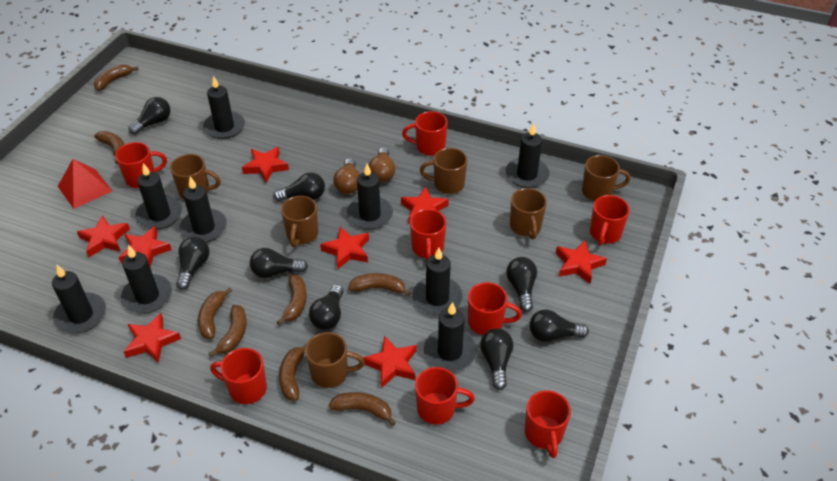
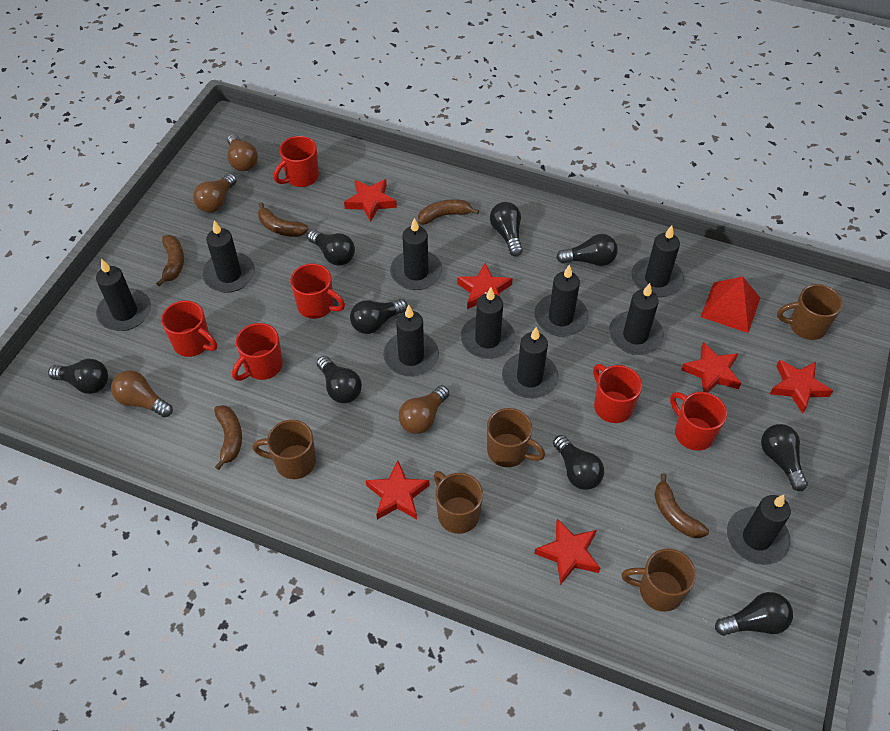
black candle: [52,265,106,333] [121,245,172,314] [135,163,182,230] [179,177,227,243] [203,75,245,139] [347,164,393,230] [412,247,463,316] [424,302,477,371] [506,123,550,188] = 9 -> [96,259,151,331] [202,221,255,293] [383,305,439,377] [390,218,442,290] [461,287,515,359] [502,327,558,399] [534,264,589,337] [609,283,664,355] [631,225,684,297] [727,495,791,565] = 10
black light bulb: [128,97,171,135] [176,237,209,290] [250,248,308,278] [273,172,325,201] [309,284,344,330] [480,329,513,390] [506,257,537,312] [529,309,589,342] = 8 -> [48,359,108,394] [307,230,355,265] [317,356,362,403] [350,299,408,334] [490,202,523,256] [553,435,604,490] [556,234,618,266] [715,592,793,636] [761,424,808,491] = 9
brown banana: [94,65,138,91] [94,131,125,164] [198,288,232,339] [208,305,247,357] [277,275,307,325] [279,344,307,401] [329,392,396,426] [348,273,411,296] = 8 -> [156,235,184,287] [214,405,242,470] [258,202,309,237] [418,199,479,225] [654,473,709,538] = 5
brown light bulb: [333,158,360,194] [369,147,395,182] = 2 -> [111,370,173,418] [193,173,237,213] [227,134,258,171] [399,385,449,434] = 4
brown mug: [170,154,221,199] [281,196,319,247] [305,332,365,388] [420,148,467,194] [510,188,547,239] [582,155,631,201] = 6 -> [252,420,316,479] [434,471,483,534] [487,408,545,467] [621,549,696,612] [777,284,843,340] = 5
red mug: [115,142,167,188] [210,348,267,404] [402,111,448,156] [410,209,447,261] [415,367,475,425] [468,282,522,335] [525,390,571,458] [590,195,630,246] = 8 -> [161,301,217,357] [232,323,283,381] [274,136,319,187] [290,264,345,319] [593,364,642,423] [670,392,727,451] = 6
red star: [77,215,130,257] [119,226,172,267] [124,313,181,363] [242,147,289,183] [320,226,369,269] [363,336,417,388] [401,186,449,224] [556,240,607,284] = 8 -> [344,179,397,222] [366,461,429,520] [457,263,513,309] [534,519,600,585] [681,342,741,393] [770,360,833,413] = 6

